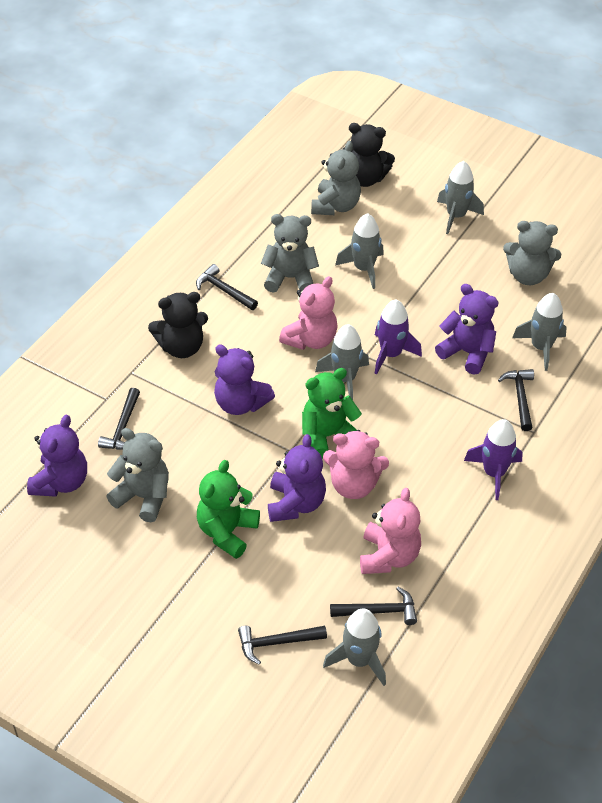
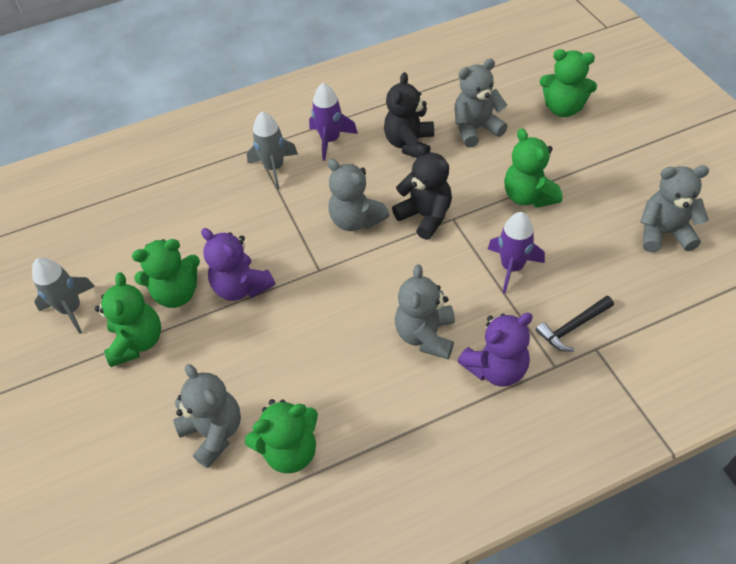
black hammer: [98,388,140,450] [196,264,258,310] [238,626,327,665] [330,587,417,625] [498,369,534,431] = 5 -> [536,296,614,352] = 1
green teddy bear: [197,460,260,559] [302,368,362,459] = 2 -> [95,272,161,367] [132,239,200,308] [245,399,318,473] [504,128,562,208] [540,49,597,117] = 5
grey rocket: [315,324,369,400] [323,608,386,686] [335,213,384,289] [437,161,484,234] [512,293,567,371] = 5 -> [32,258,95,334] [247,111,298,189] = 2
grey teddy bear: [106,428,169,522] [261,214,319,293] [311,141,361,215] [503,221,561,285] = 4 -> [173,364,241,468] [328,159,389,231] [395,264,455,359] [455,59,508,147] [640,165,709,253] = 5
pink teddy bear: [279,276,338,350] [323,430,389,499] [360,488,421,574] = 3 -> none = 0
purple teddy bear: [27,415,87,497] [214,345,275,415] [268,434,326,522] [435,284,499,375] = 4 -> [201,228,275,301] [457,313,533,387] = 2

